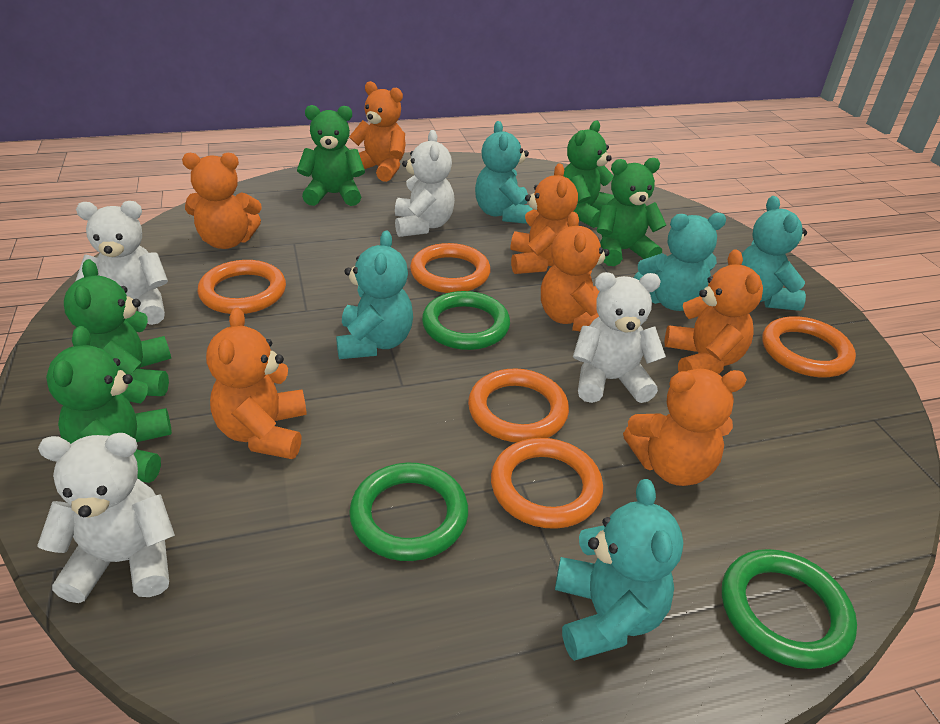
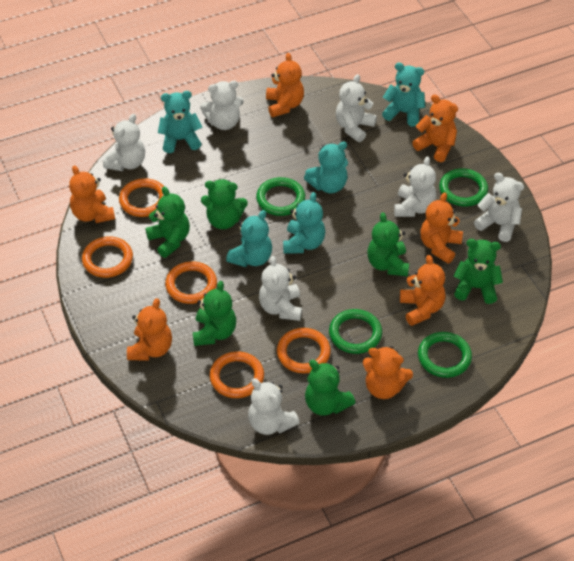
green ring: [349,463,468,561] [422,291,510,350] [722,549,857,669] = 3 -> [256,177,305,216] [329,309,382,354] [418,332,472,378] [439,168,488,206] = 4
green teddy bear: [46,326,172,483] [64,259,171,396] [297,105,365,206] [564,121,614,228] [597,158,666,266] = 5 -> [146,187,190,258] [193,281,236,346] [201,179,248,229] [305,360,355,416] [367,212,409,276] [454,239,503,304] = 6
white teddy bear: [37,433,175,603] [76,201,168,325] [395,130,455,237] [573,272,666,403] = 4 -> [103,114,145,171] [200,81,244,130] [248,378,300,435] [259,256,302,321] [336,74,377,142] [394,156,436,217] [474,173,524,242] = 7

